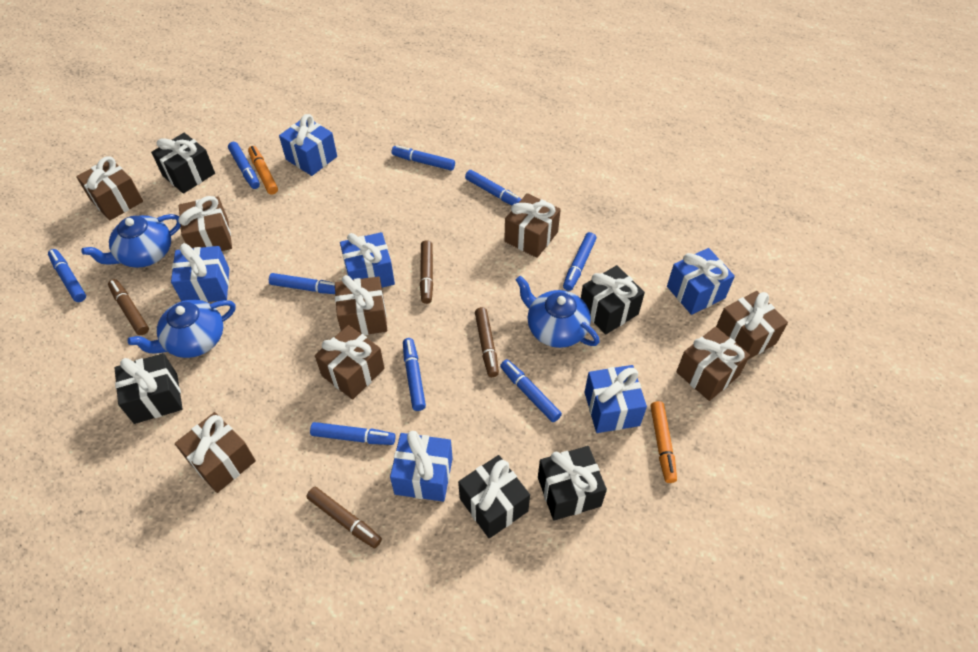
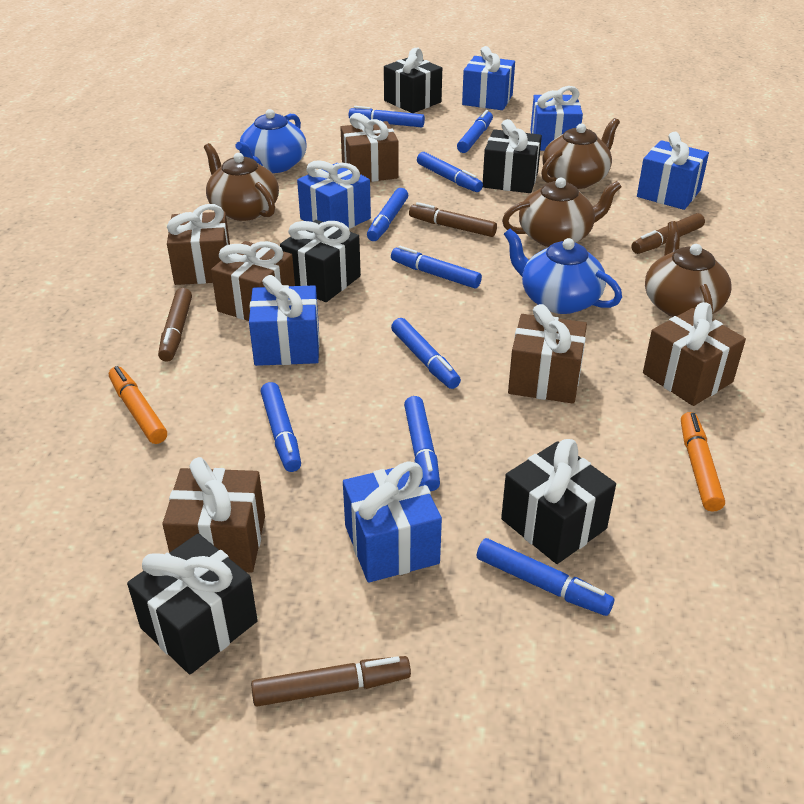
blue teapot: [82,214,181,268] [128,300,235,358] [516,276,600,348] = 3 -> [235,109,307,173] [504,229,622,314] = 2
brown gift: [76,156,143,220] [175,412,256,493] [178,196,232,251] [315,325,385,400] [335,275,387,335] [504,193,561,258] [676,327,750,401] [716,291,788,359] = 8 -> [162,457,265,572] [167,204,230,285] [211,241,295,321] [340,113,399,182] [508,304,587,404] [643,302,746,406] = 6
brown teapot: none = 0 -> [204,143,279,221] [502,178,621,247] [541,118,620,189] [645,221,731,317] = 4

